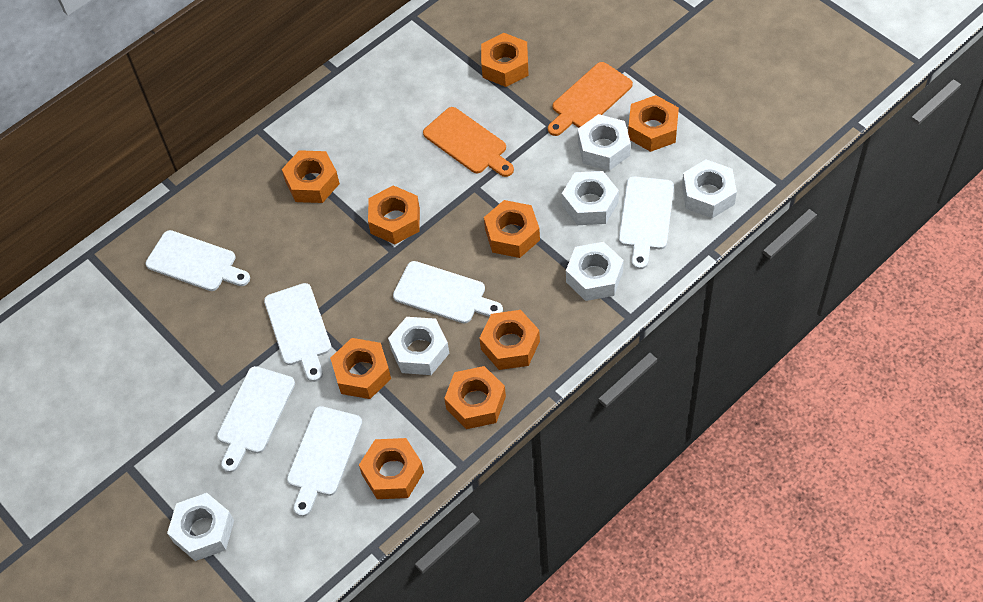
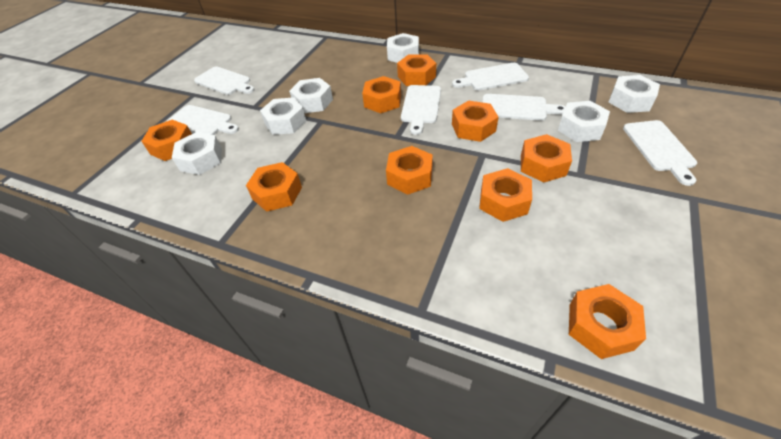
orange cutting board: [423,107,514,177] [548,62,633,136] = 2 -> none = 0

